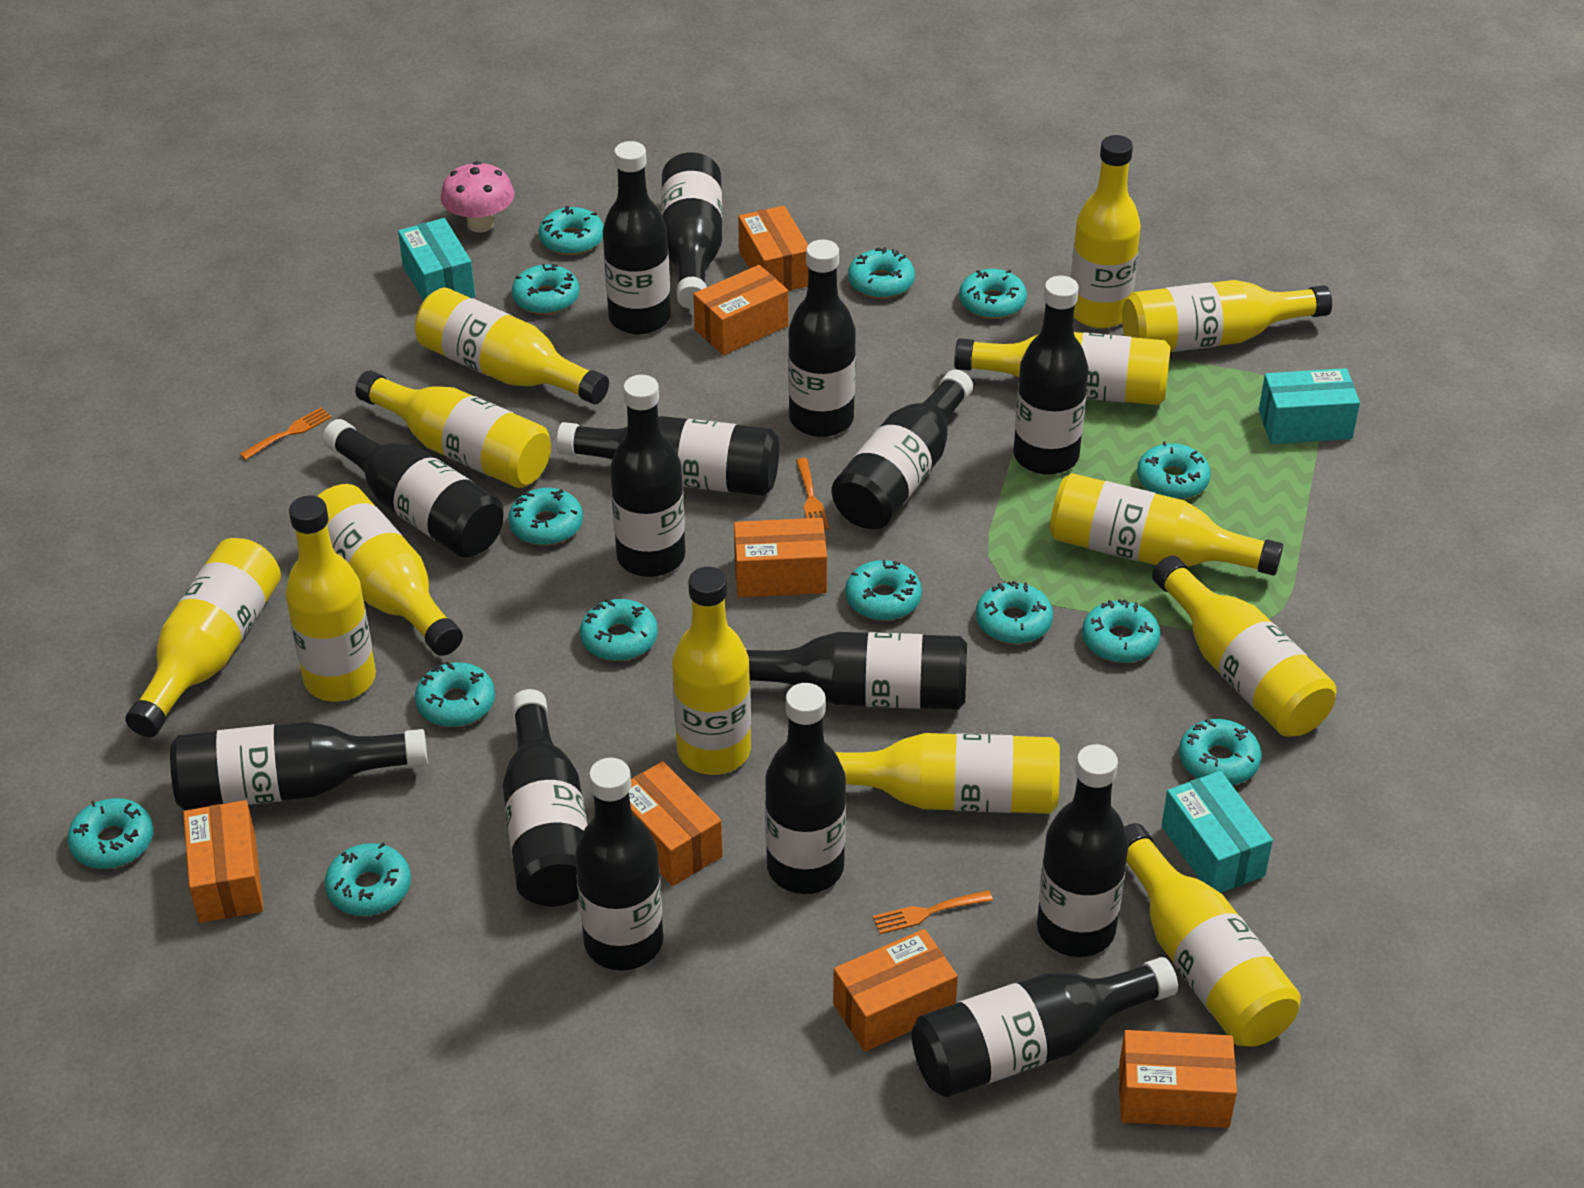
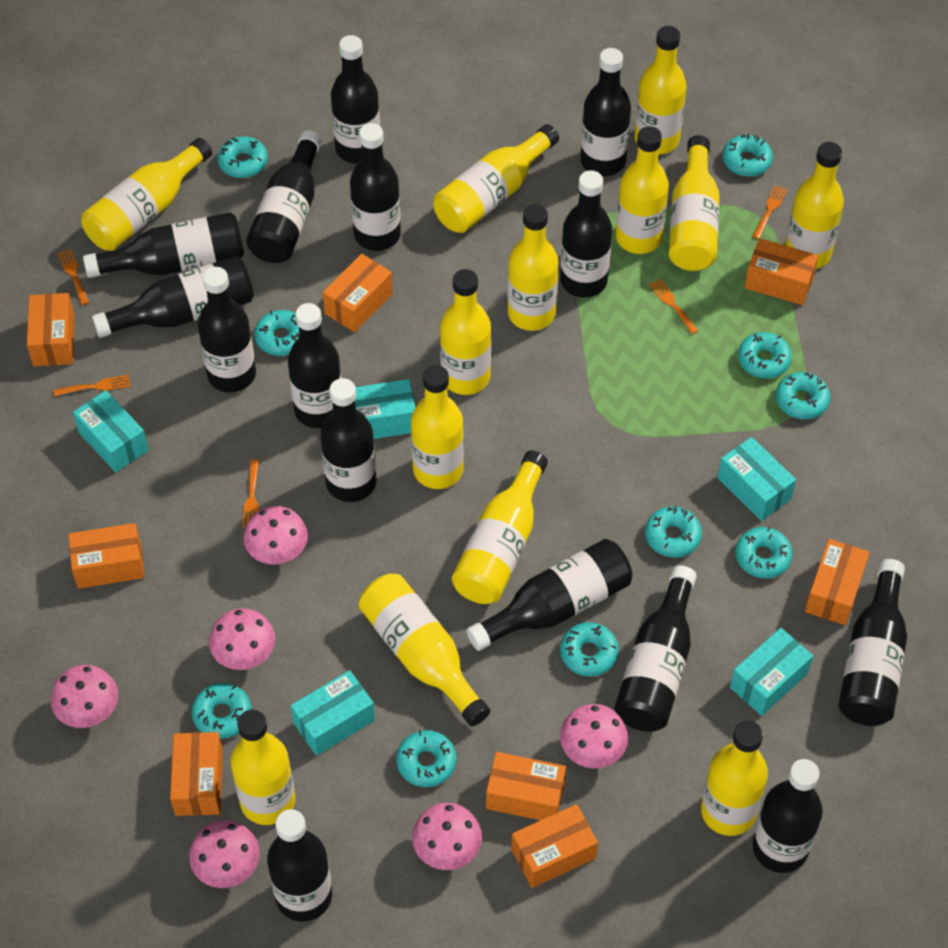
orange box: [183,800,263,923] [629,761,723,886] [693,265,788,355] [734,518,827,597] [738,206,808,291] [833,929,958,1051] [1119,1030,1237,1128] = 7 -> [27,293,75,366] [68,523,145,589] [170,732,223,816] [323,254,393,332] [486,752,566,820] [511,804,598,888] [745,238,818,305] [805,539,870,625] = 8
orange fork: [240,408,332,460] [796,458,829,530] [873,890,993,934] = 3 -> [53,375,131,397] [57,249,90,305] [242,460,259,528] [649,279,699,334] [752,185,787,239] = 5
pink mushroom: [441,161,514,233] = 1 -> [51,665,118,728] [189,820,260,888] [209,608,275,670] [243,506,308,564] [412,803,482,870] [560,704,628,768] = 6
turquoise box: [398,218,475,301] [1162,771,1273,893] [1259,368,1360,444] = 3 -> [73,390,149,472] [291,670,375,756] [355,379,416,439] [718,437,796,521] [730,628,813,716] = 5
turquoise donut: [67,798,153,869] [325,842,411,916] [415,661,495,727] [508,488,583,545] [512,264,579,314] [539,206,604,255] [580,599,658,661] [845,560,922,621] [848,247,915,299] [959,269,1027,319] [976,581,1053,644] [1082,599,1160,663] [1137,441,1211,499] [1179,719,1262,785] = 14 -> [192,683,252,739] [217,136,268,178] [255,310,299,356] [396,730,456,787] [560,622,619,676] [645,507,702,557] [722,134,773,176] [735,527,793,578] [738,332,792,378] [776,372,830,419] = 10

